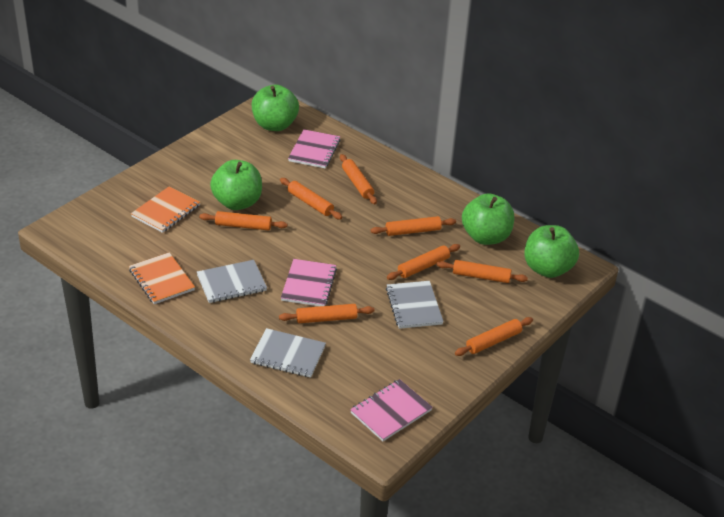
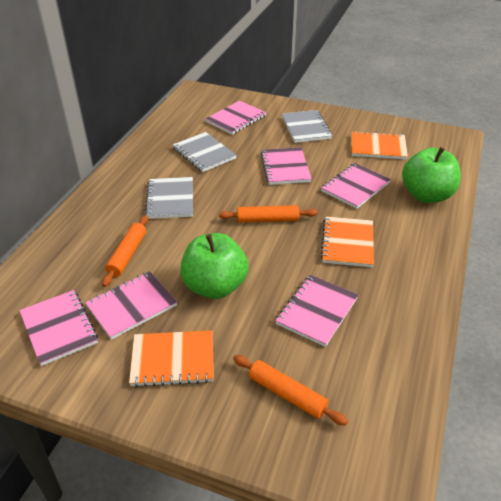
green apple: [210,160,262,210] [252,85,299,131] [462,193,514,245] [524,225,579,278] = 4 -> [180,233,249,299] [402,147,461,203] = 2
orange notebook: [129,252,195,304] [131,187,200,233] = 2 -> [129,330,214,387] [321,216,374,267] [351,131,408,159] = 3
orange rolling pin: [199,211,287,230] [279,304,374,323] [280,178,342,220] [340,154,377,204] [370,216,456,236] [387,244,460,280] [437,260,528,283] [455,317,533,356] = 8 -> [102,215,148,287] [219,205,317,222] [233,355,348,425] = 3
pink notebook: [281,259,337,306] [288,129,340,168] [350,379,433,441] = 3 -> [19,290,98,366] [85,271,177,340] [205,100,267,135] [261,147,312,185] [275,275,358,347] [321,163,391,209] = 6

